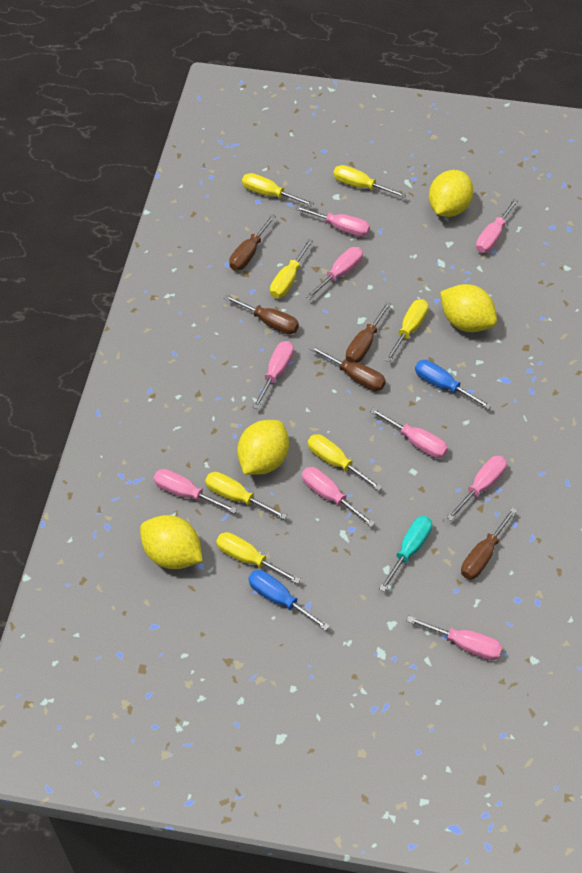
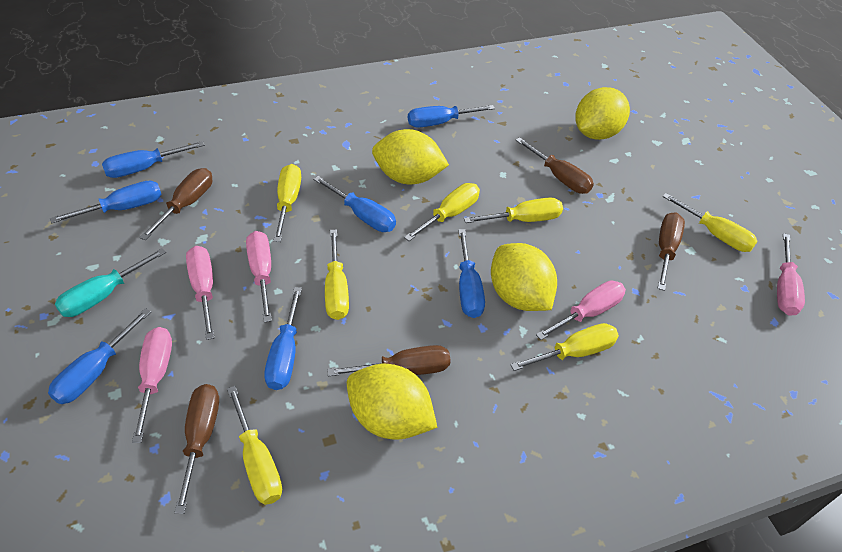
blue screwdriver: [248,570,330,631] [415,360,492,409] = 2 -> [48,308,151,404] [50,181,162,223] [102,141,205,178] [264,287,302,390] [313,176,396,232] [408,105,495,127] [458,229,485,318] = 7
pink screwdriver: [154,469,237,514] [252,341,294,409] [295,205,370,237] [302,467,375,527] [306,247,363,299] [370,408,448,458] [407,616,502,660] [446,456,507,521] [476,199,519,253] = 9 -> [132,327,172,443] [186,246,215,340] [246,231,272,322] [536,280,626,340] [777,233,805,316] = 5

